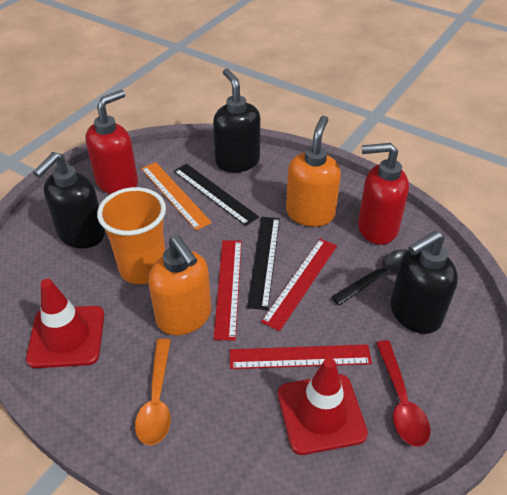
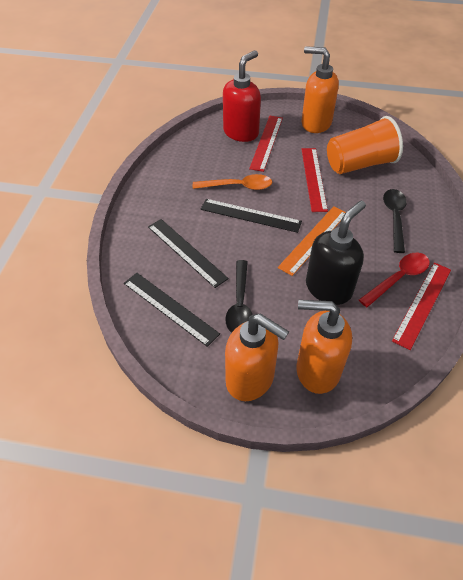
black ruler: [174,164,259,226] [247,217,280,310] = 2 -> [124,273,220,347] [148,219,229,288] [200,199,302,233] = 3
black soap dispenser: [33,152,105,248] [213,68,260,172] [390,231,458,334] = 3 -> [306,201,366,305] = 1
black spoon: [332,249,407,306] = 1 -> [225,260,252,333] [383,189,407,253] = 2
orange soap dispenser: [148,235,211,335] [286,116,341,227] = 2 -> [225,314,289,401] [297,300,352,394] [301,46,339,133] = 3
red soap dispenser: [85,90,138,194] [358,143,409,245] = 2 -> [223,50,261,142] = 1
red traffic cone: [26,279,104,368] [278,358,368,455] = 2 -> none = 0

